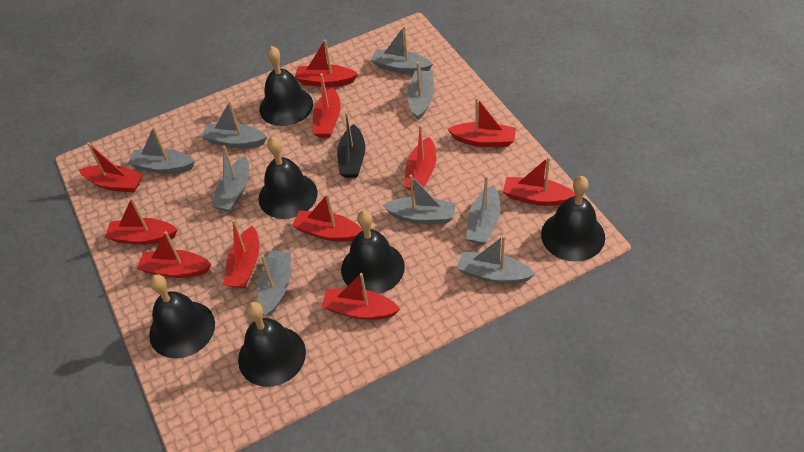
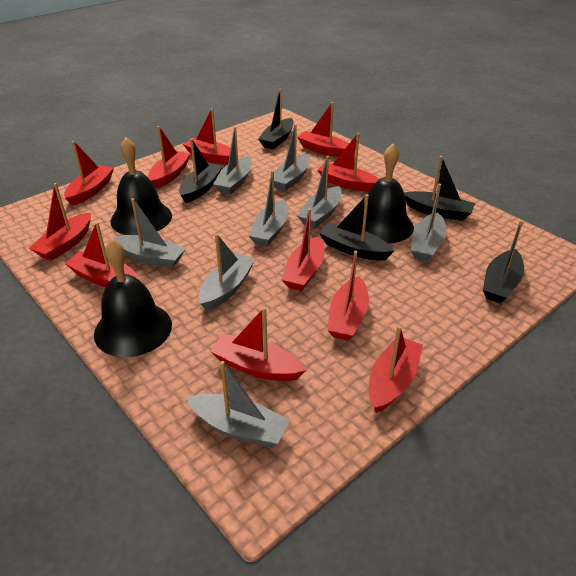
black bell: [149,275,215,358] [238,302,306,387] [259,46,313,126] [259,136,317,219] [341,210,405,294] [541,176,605,262] = 6 -> [94,239,172,357] [110,137,172,235] [362,144,414,243] = 3
black boat: [337,112,365,178] = 1 -> [179,139,223,203] [258,89,294,149] [319,194,394,261] [404,156,475,221] [483,220,524,304] = 5
grey boat: [128,127,195,174] [201,101,267,148] [211,145,249,212] [257,251,291,316] [371,26,433,74] [383,175,456,224] [407,62,434,120] [457,236,536,284] [466,175,501,245] = 9 -> [113,198,186,268] [186,361,290,448] [198,234,255,311] [213,127,252,195] [248,171,288,247] [269,124,310,191] [297,156,342,228] [411,184,447,262] = 8

